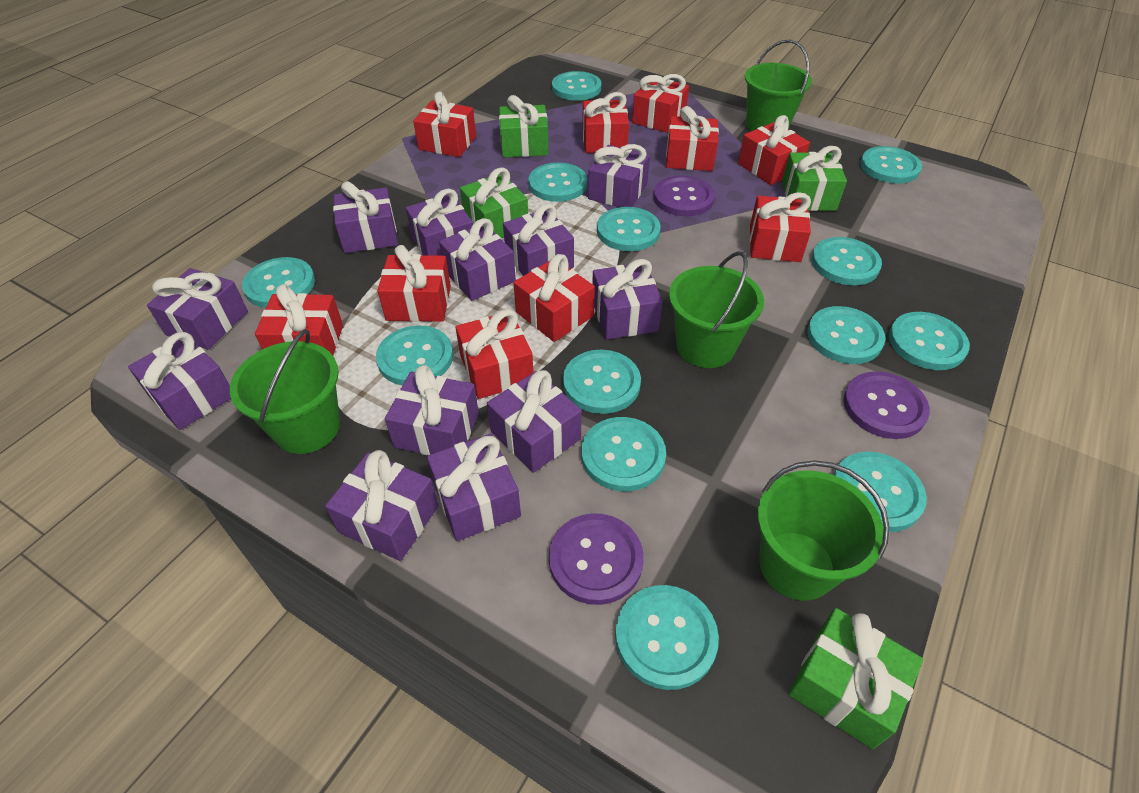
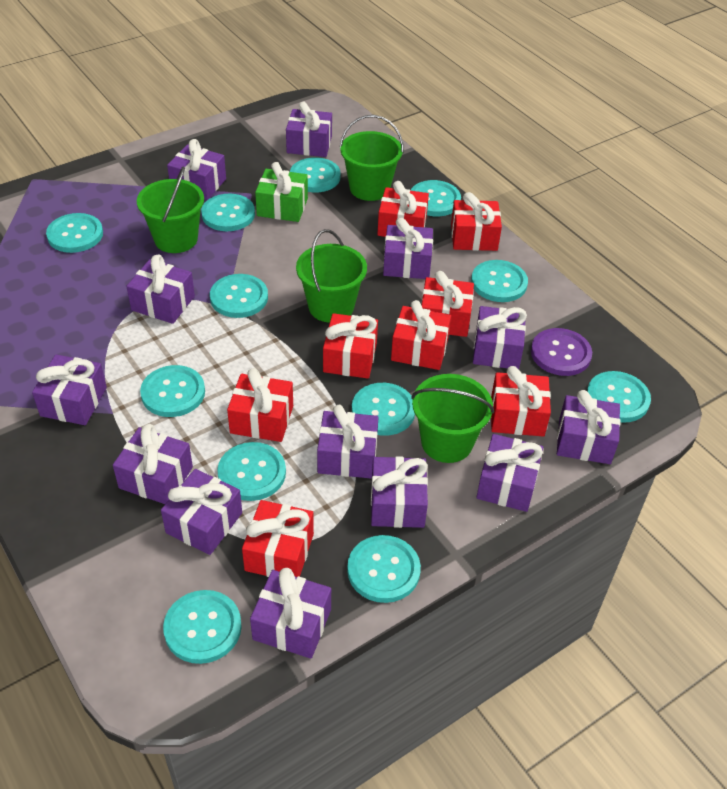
green gift: [460,167,528,238] [499,95,549,157] [782,146,847,211] [789,608,923,749] = 4 -> [255,162,308,222] = 1
purple button: [549,513,644,605] [654,176,715,217] [843,371,930,439] = 3 -> [531,328,592,376] = 1
purple gift: [128,332,231,430] [147,268,248,350] [325,450,438,561] [333,181,398,253] [385,365,479,456] [406,189,473,256] [427,434,521,541] [439,218,516,301] [487,370,582,473] [503,204,574,276] [588,144,650,207] [592,259,663,339] = 12 -> [32,354,107,425] [113,424,193,504] [126,254,195,324] [161,469,242,555] [167,139,226,200] [250,568,331,658] [286,102,332,157] [317,405,379,479] [371,456,428,528] [383,218,433,279] [473,306,527,369] [476,434,543,512] [557,390,621,464] = 13
red gift: [255,284,343,355] [377,245,451,322] [413,91,476,157] [455,309,533,399] [513,254,595,342] [582,92,629,153] [632,74,689,133] [666,106,719,171] [738,115,810,185] [750,192,811,262] = 10 -> [227,368,293,442] [242,500,314,577] [323,313,378,379] [377,181,429,237] [391,300,451,370] [421,271,474,337] [451,192,502,251] [491,366,551,437] = 8
turquoise button: [242,257,315,308] [376,326,453,385] [528,162,587,202] [552,71,601,101] [563,350,641,414] [581,417,666,492] [597,207,661,251] [615,585,719,690] [807,306,885,364] [811,237,882,285] [834,452,927,532] [860,146,922,184] [889,312,970,370] = 13 -> [46,213,103,253] [140,365,205,417] [163,590,242,664] [201,194,255,231] [210,274,268,318] [217,442,286,501] [290,157,341,192] [347,535,421,603] [352,383,415,436] [410,180,461,216] [471,260,528,302] [587,371,651,423] = 12

